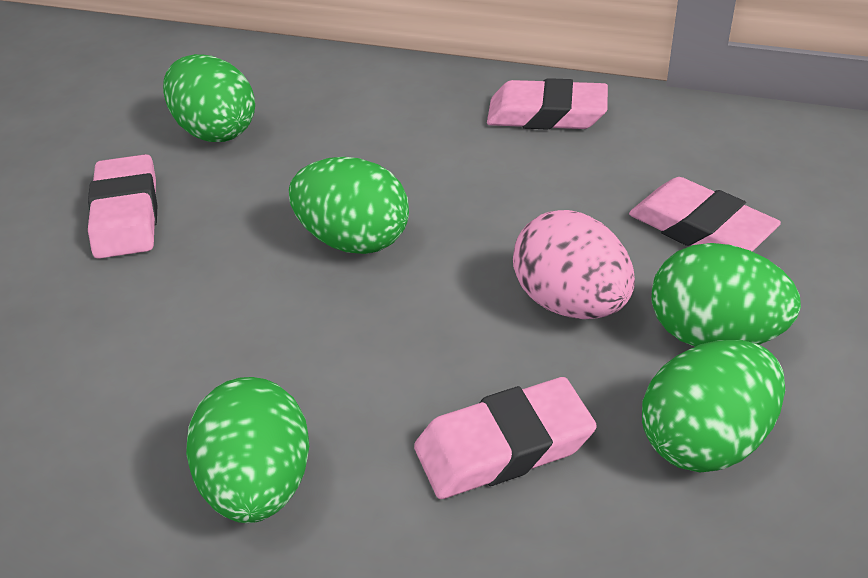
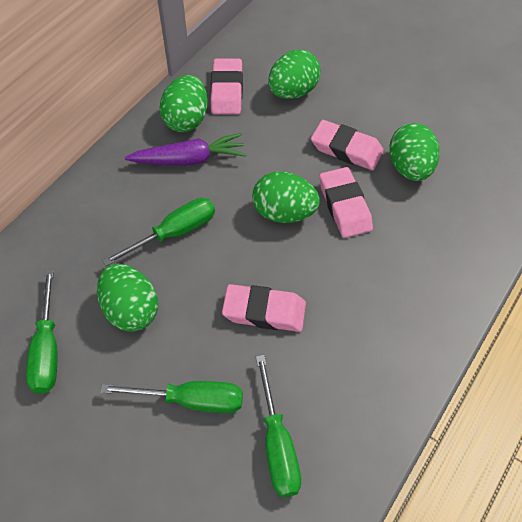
green screwdriver: none = 0 -> [26,269,57,394] [100,381,243,413] [102,198,215,266] [256,355,301,497] = 4
pink egg: [513,210,635,319] = 1 -> none = 0
purple carrot: none = 0 -> [125,133,246,166] = 1

